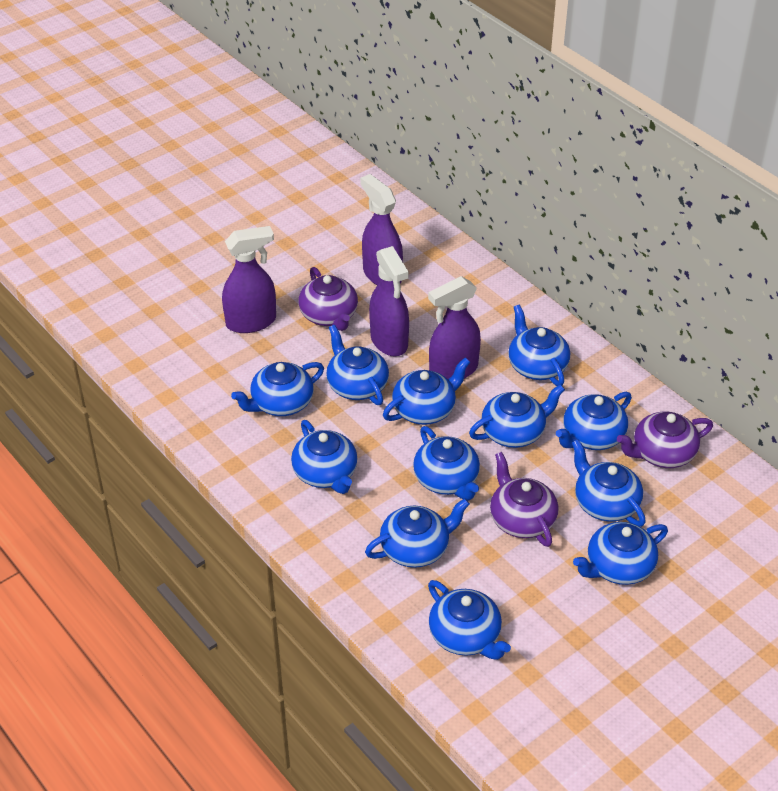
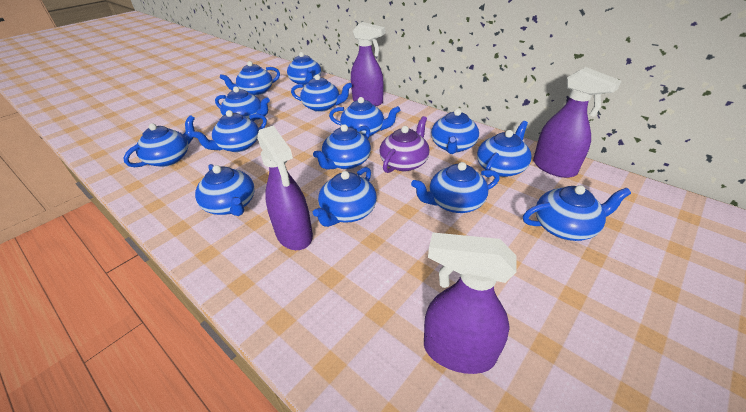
blue teapot: [231,362,324,416] [291,420,358,494] [326,325,389,405] [365,498,470,568] [383,358,470,425] [413,426,480,501] [428,580,511,660] [469,384,565,448] [508,305,570,386] [556,392,632,450] [572,440,646,527] [573,522,668,585] = 12 -> [123,115,195,167] [191,110,267,152] [195,164,255,216] [215,87,270,121] [220,61,280,96] [287,52,321,85] [291,74,352,112] [313,124,371,169] [313,167,377,227] [329,97,400,137] [411,162,500,213] [431,109,479,154] [477,121,531,178] [523,185,631,241] = 14
purple teapot: [298,267,358,331] [490,452,558,547] [617,412,713,468] = 3 -> [380,116,430,173] = 1

